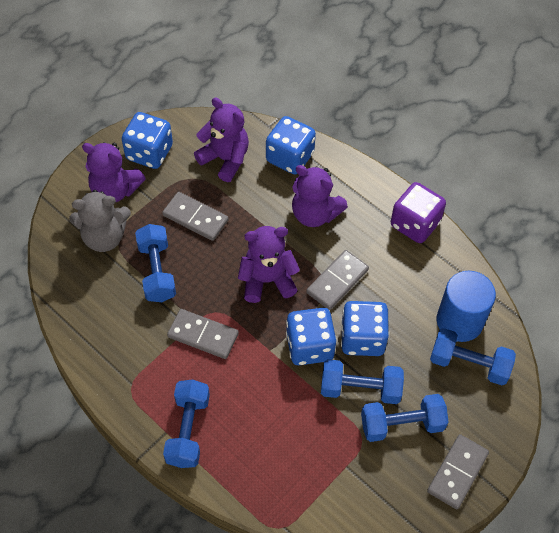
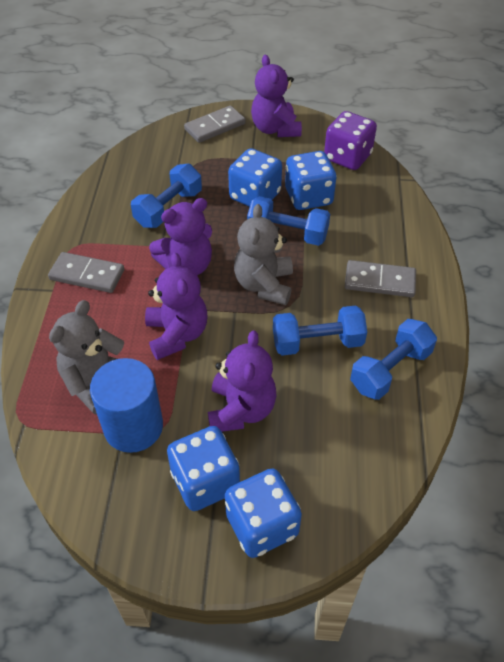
blue dumbbell: [135,224,176,302] [163,379,210,468] [321,359,404,404] [361,394,449,442] [430,328,516,385] = 5 -> [131,164,202,228] [247,196,330,246] [273,306,367,356] [350,319,437,400] = 4
grey domino: [162,192,229,241] [167,309,239,359] [306,250,369,310] [427,434,489,509] = 4 -> [48,252,124,293] [184,105,246,143] [345,260,416,297] = 3
grey teddy bear: [69,190,131,252] = 1 -> [49,300,124,415] [234,204,293,305] = 2

